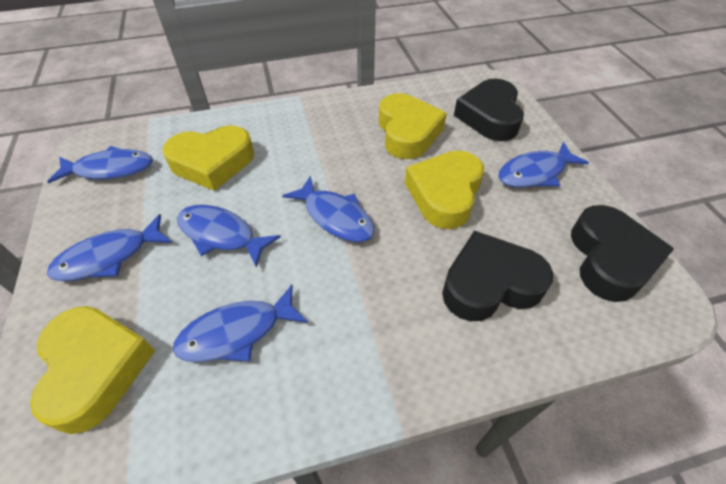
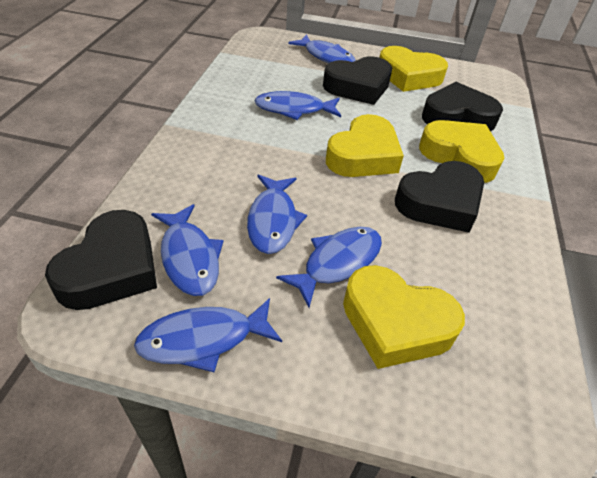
black heart: [442,231,553,321] [454,79,524,141] [571,205,674,302] = 3 -> [45,210,157,310] [323,57,392,105] [395,161,484,233] [422,82,503,131] = 4

